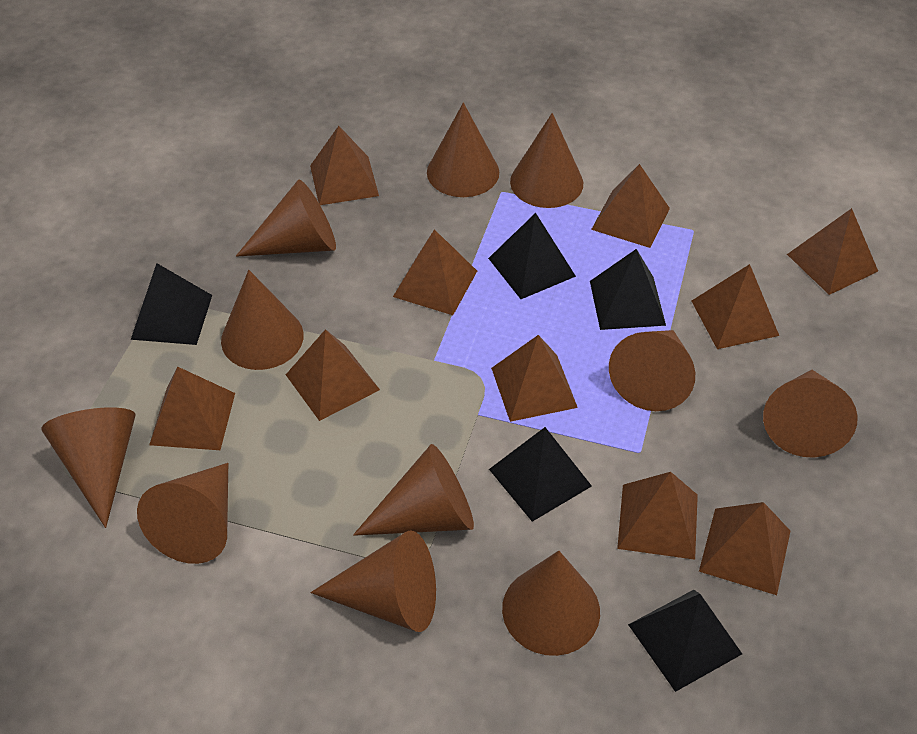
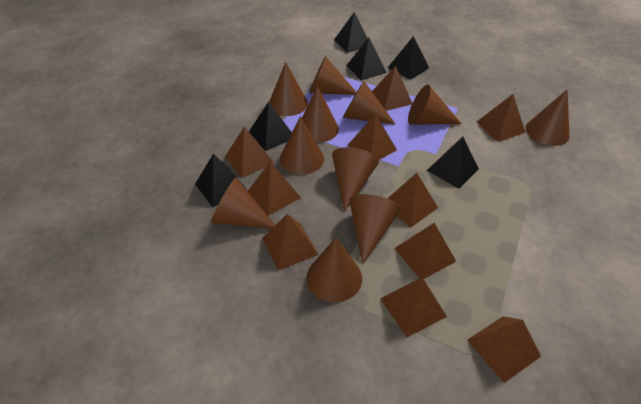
black pyramid: [131,263,212,345] [488,213,576,299] [489,427,592,522] [590,249,666,330] [628,590,742,692] = 5 -> [195,154,247,207] [249,102,292,151] [334,12,368,53] [346,38,387,80] [388,36,429,80] [427,137,479,189] = 6

